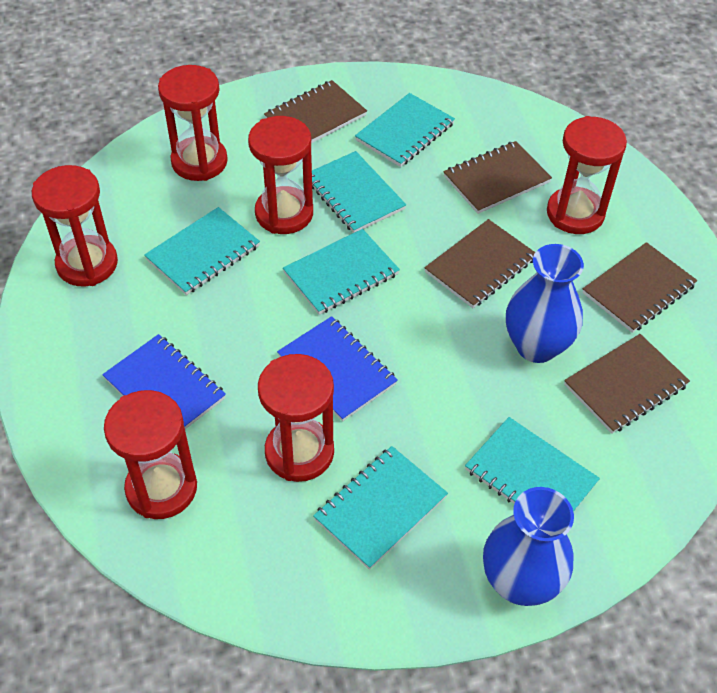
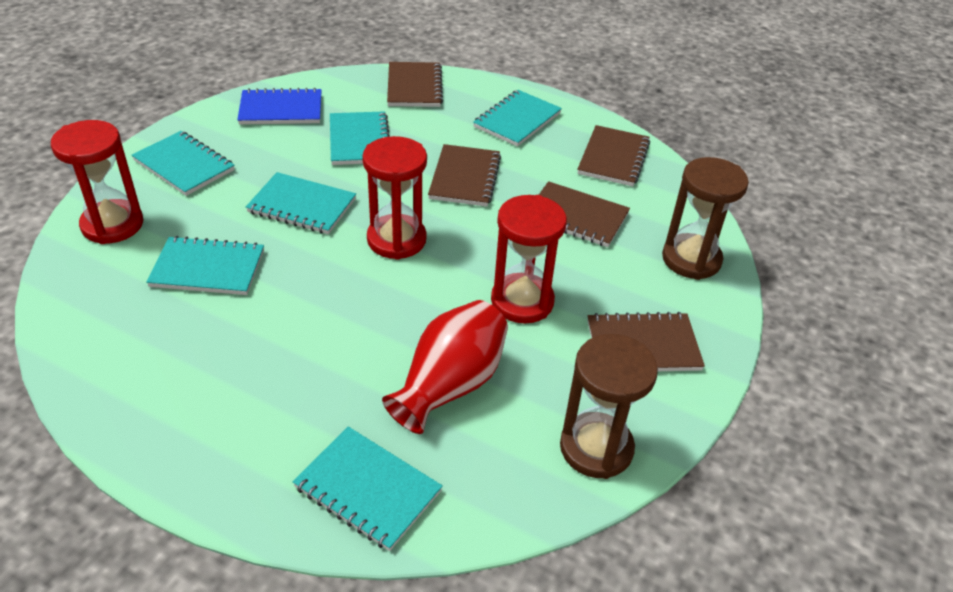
blue notebook: [102,334,226,429] [277,316,398,422] = 2 -> [237,88,322,125] = 1
blue vase: [483,487,574,606] [506,244,584,363] = 2 -> none = 0
brown hourglass: none = 0 -> [560,334,658,479] [662,157,749,280] = 2
red hourglass: [32,165,118,287] [104,390,197,519] [158,65,228,181] [248,116,313,234] [258,354,334,482] [547,116,627,234] = 6 -> [51,120,143,244] [362,136,427,260] [491,195,567,323] = 3
red vase: none = 0 -> [382,300,508,434] = 1

